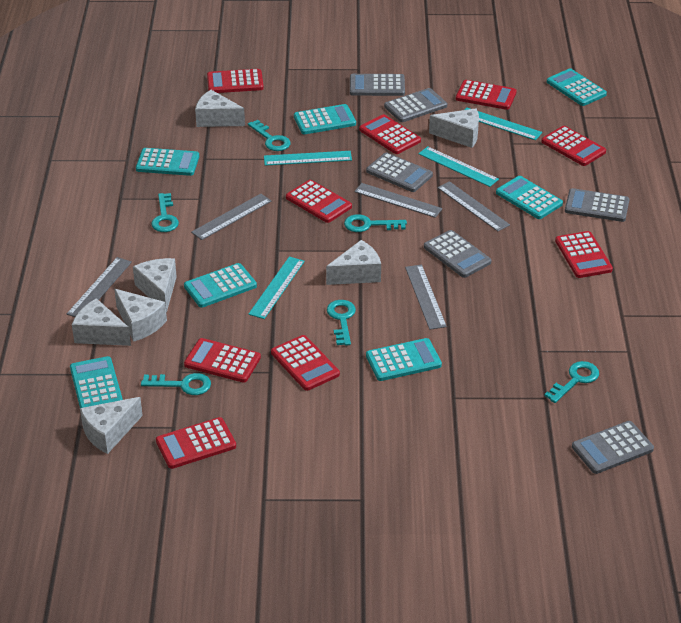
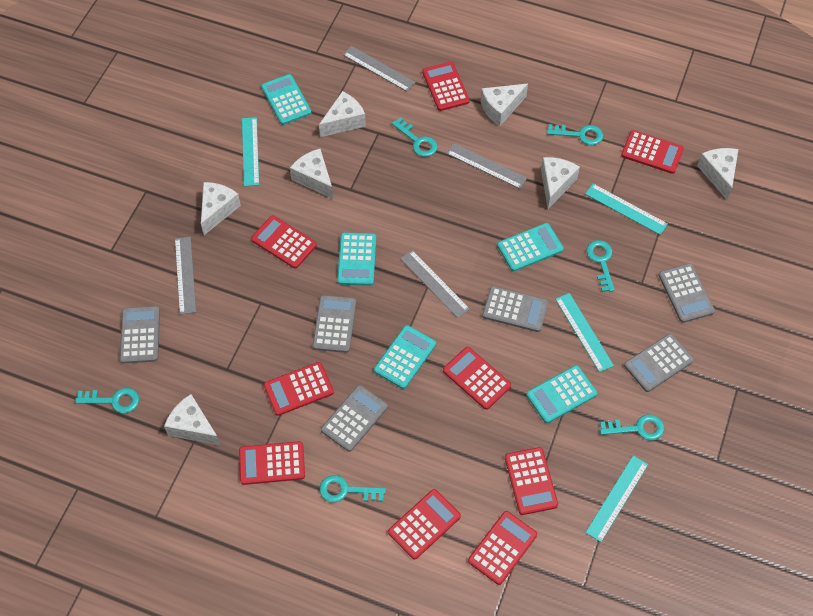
grey ruler: [67,257,132,317] [191,194,271,240] [354,183,442,218] [405,264,447,330] [437,181,510,231] = 5 -> [175,237,196,315] [343,46,416,92] [400,250,470,318] [446,143,527,189] = 4
turquoise calculator: [70,356,123,408] [136,148,199,176] [184,263,257,308] [294,104,356,134] [366,338,442,381] [496,176,563,219] [547,68,607,106] = 7 -> [261,74,311,125] [337,232,376,286] [374,325,436,389] [497,223,564,272] [526,365,597,423] = 5

